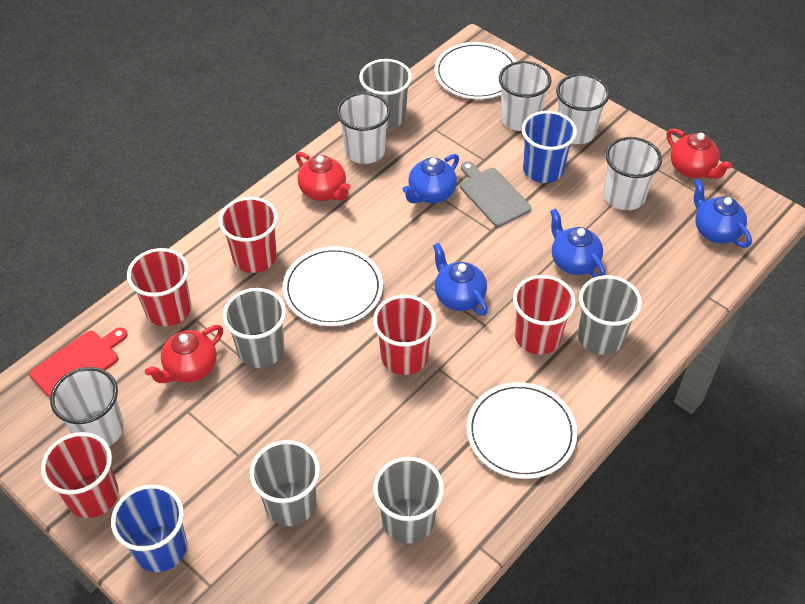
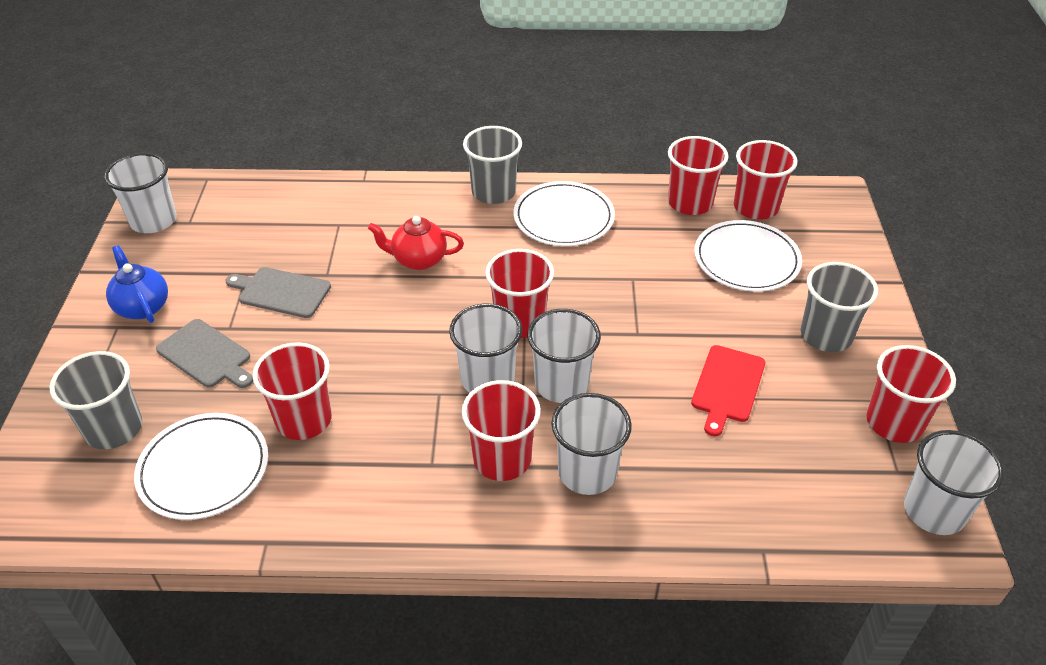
blue cup: [111,485,187,572] [522,111,577,183] = 2 -> none = 0
blue teapot: [402,154,459,203] [433,243,488,316] [550,209,605,278] [694,179,752,248] = 4 -> [106,245,168,323] = 1
grey cup: [223,288,286,368] [250,440,320,526] [359,59,412,129] [373,457,444,543] [578,275,642,355] = 5 -> [49,351,142,449] [463,126,522,204] [800,262,878,352] = 3
grey cutting board: [460,161,531,227] = 1 -> [156,319,253,388] [226,267,331,318] = 2
red cup: [41,432,119,518] [127,248,191,326] [219,197,278,273] [373,295,436,375] [513,275,576,355] = 5 -> [252,342,332,440] [462,380,541,481] [485,249,554,338] [668,136,729,215] [734,140,798,219] [866,345,956,443] = 6
red teapot: [145,325,223,383] [296,152,351,201] [667,128,732,179] = 3 -> [368,216,464,270] = 1

